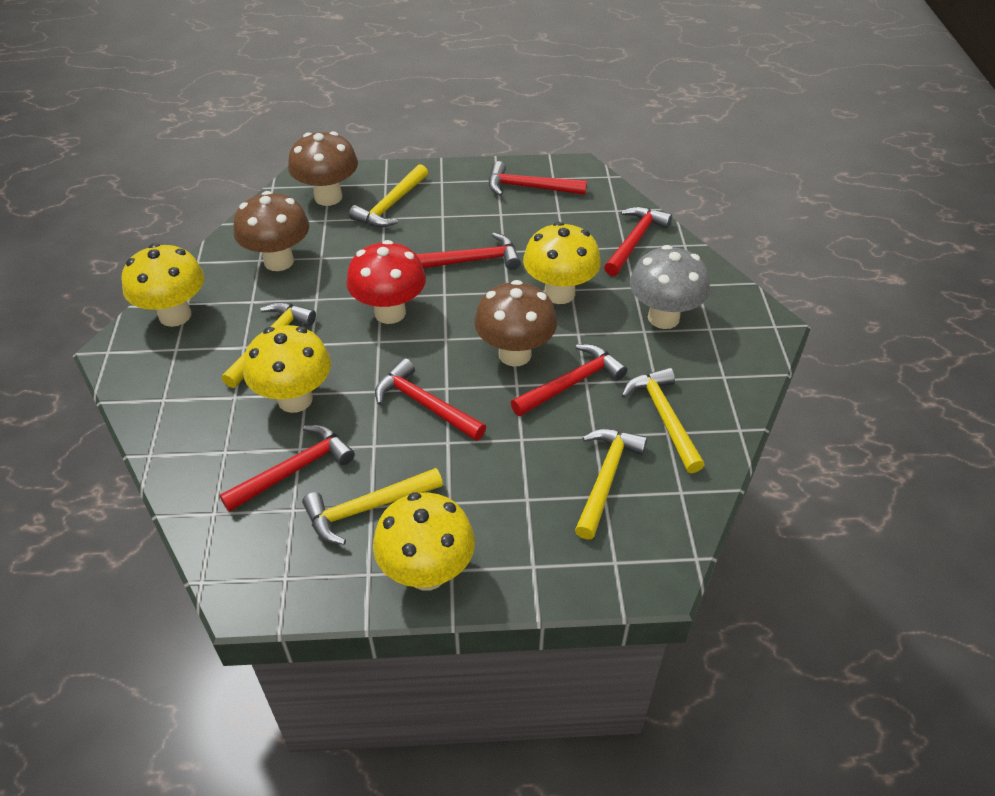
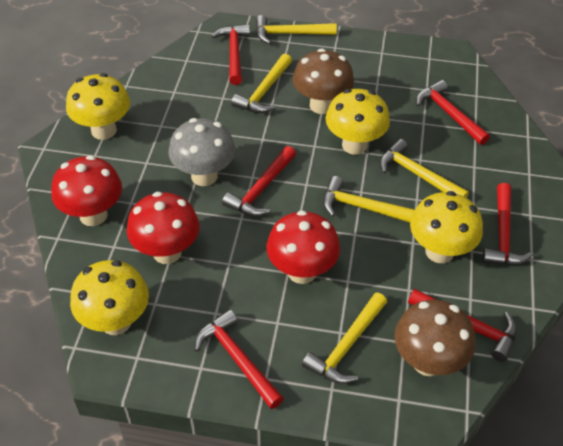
brown mushroom: [234,191,309,271] [288,131,358,206] [474,280,557,366] = 3 -> [293,48,354,114] [394,300,475,376] = 2
red mushroom: [346,240,426,324] = 1 -> [51,155,122,226] [127,192,200,264] [266,210,340,284] = 3

